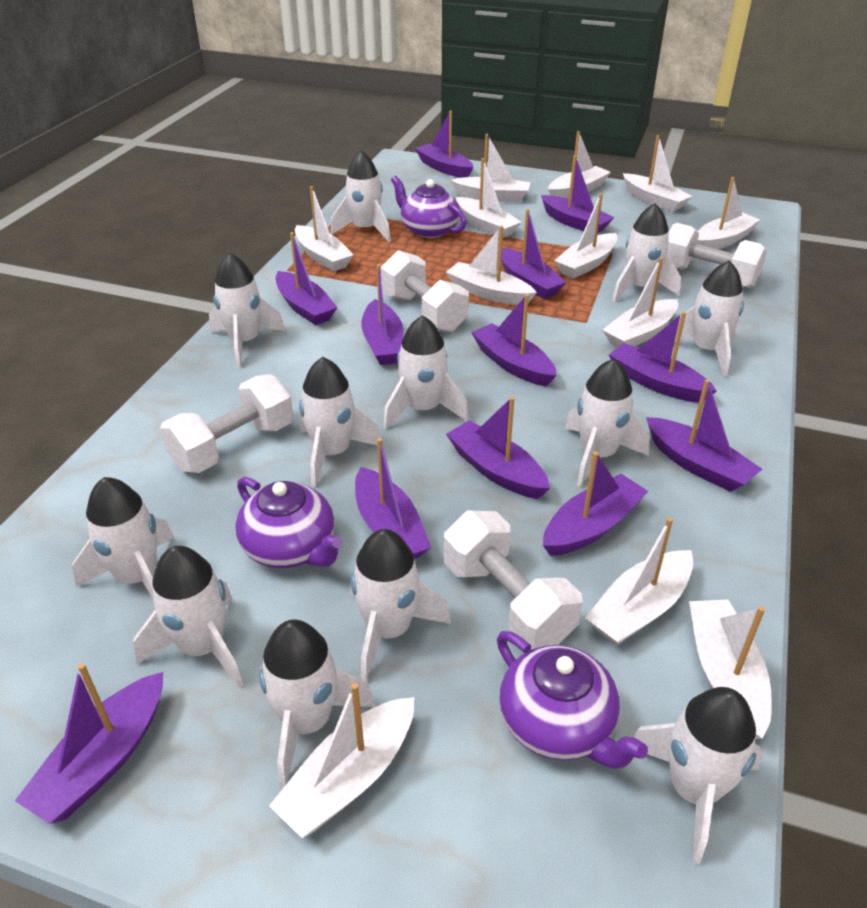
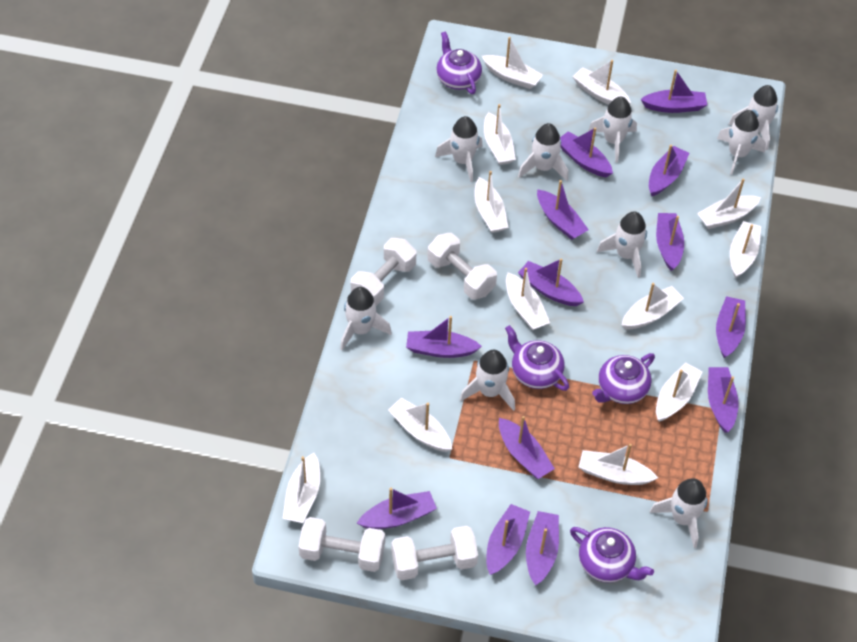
purple boat: [15,663,163,824] [275,232,337,325] [355,438,432,559] [361,264,404,365] [415,111,473,178] [446,397,550,499] [471,294,557,387] [501,209,567,299] [541,156,614,233] [543,452,648,556] [609,312,717,403] [646,379,762,492] = 12 -> [357,488,437,529] [406,316,482,358] [486,504,530,575] [499,416,555,479] [518,258,584,306] [526,511,559,586] [537,180,589,240] [560,128,613,177] [641,70,707,113] [649,145,690,196] [656,213,684,271] [708,367,739,433] [716,296,746,358] = 13
purple teapot: [235,477,343,568] [391,176,467,238] [497,631,648,769] = 3 -> [436,31,482,94] [505,325,569,391] [570,527,654,583] [592,353,655,404] = 4
white rocket: [72,477,174,600] [133,546,243,688] [209,253,285,367] [259,620,376,787] [299,357,381,487] [331,150,391,242] [350,529,451,682] [383,315,469,429] [565,359,650,486] [612,203,681,302] [634,687,763,864] [675,260,744,376] = 12 -> [340,287,392,350] [435,116,482,182] [460,350,515,411] [518,123,568,181] [588,97,637,163] [597,211,647,278] [650,478,708,548] [717,110,766,175] [729,85,778,150] = 9

